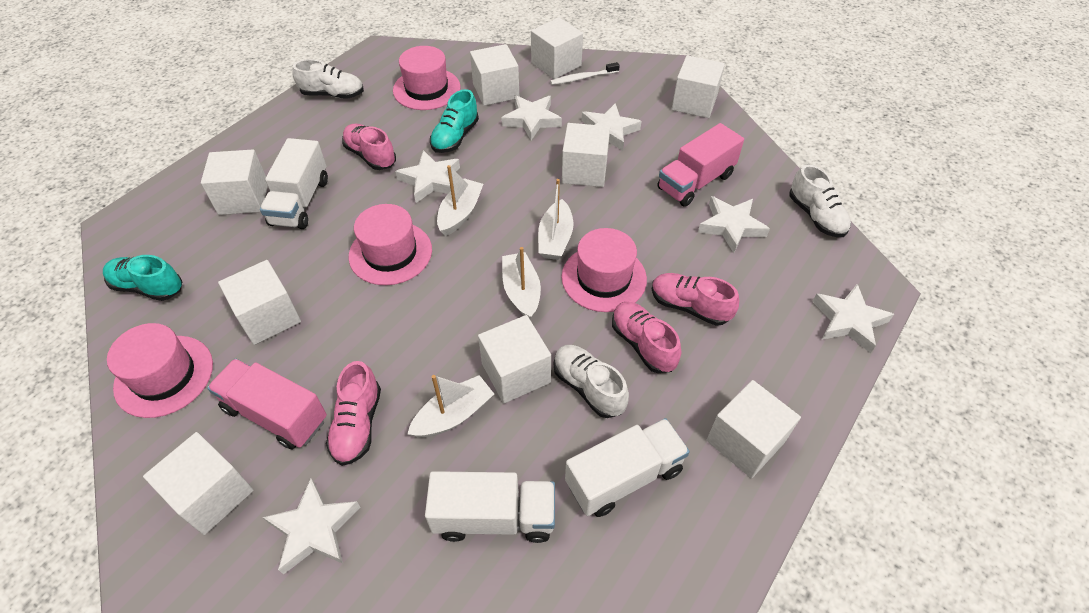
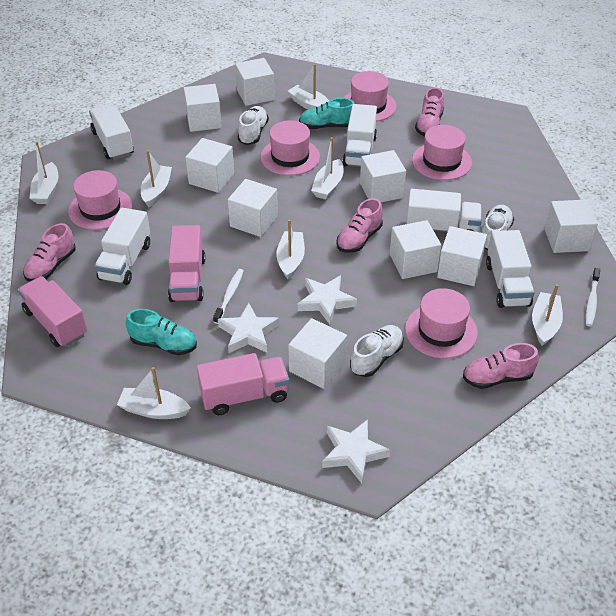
pink hat: [107,323,213,418] [349,204,432,285] [393,46,461,110] [562,228,647,312] = 4 -> [68,170,132,230] [260,120,320,176] [344,71,396,122] [405,288,478,358] [412,125,472,180] = 5
pink truck: [207,358,327,449] [657,123,744,207] = 2 -> [18,276,87,347] [168,225,206,302] [197,353,290,415] = 3
white boat: [408,375,494,438] [437,165,483,236] [502,247,541,319] [538,179,573,260] = 4 -> [30,142,59,204] [117,367,191,419] [141,150,172,208] [276,219,305,279] [288,64,329,109] [311,137,344,199] [532,284,563,346] = 7
white star: [263,478,360,575] [395,150,460,203] [501,95,562,140] [582,103,641,151] [698,196,770,253] [812,284,894,353] = 6 -> [218,303,279,353] [297,275,357,324] [322,419,390,483] = 3
white toothbrush: [550,62,620,85] = 1 -> [213,269,244,324] [586,268,600,326] = 2
white truck: [260,138,328,229] [425,471,555,543] [565,418,690,517] = 3 -> [89,104,134,160] [94,208,150,285] [342,104,377,167] [406,189,482,232] [486,230,535,308] = 5

